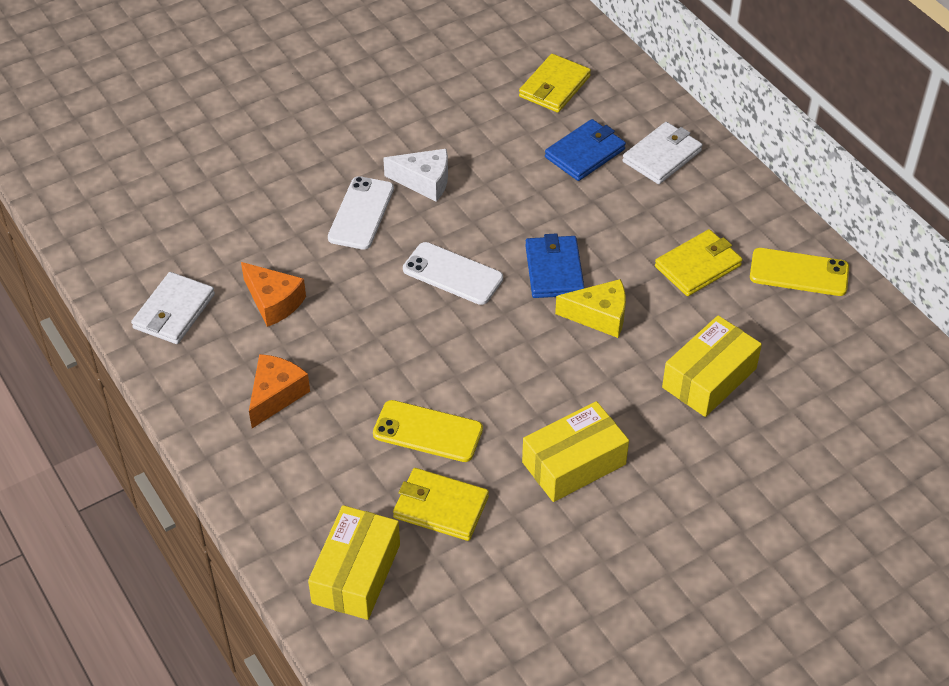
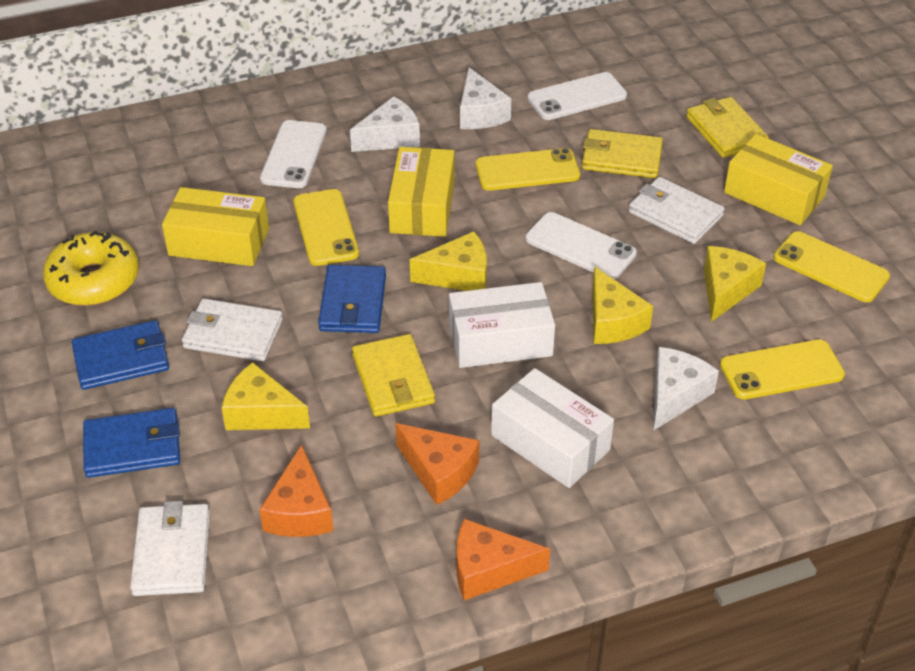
blue wallet: [525,233,585,298] [545,119,626,181] = 2 -> [72,320,169,390] [83,408,180,478] [318,265,386,333] = 3
orange cheese: [241,262,306,327] [249,354,310,428] = 2 -> [259,444,334,537] [395,423,479,505] [457,519,550,600] = 3
white box: none = 0 -> [449,282,555,368] [491,368,614,488] = 2
white cheese: [383,149,448,202] = 1 -> [350,96,420,152] [460,67,512,129] [653,347,719,431] = 3
white phone: [328,176,394,250] [403,242,503,305] = 2 -> [260,120,327,188] [525,212,637,279] [527,72,627,120] = 3
white wallet: [131,272,215,344] [623,122,702,184] = 2 -> [130,501,210,596] [182,298,283,361] [629,177,725,244] = 3
yellow cheese: [555,279,626,338] = 1 -> [222,362,310,430] [410,232,487,291] [592,266,653,344] [704,246,766,322] = 4
yellow donut: none = 0 -> [43,231,139,306] = 1
yellow phone: [373,400,483,462] [750,248,849,296] = 2 -> [293,189,359,266] [475,148,580,191] [720,339,845,399] [774,231,890,302] = 4

